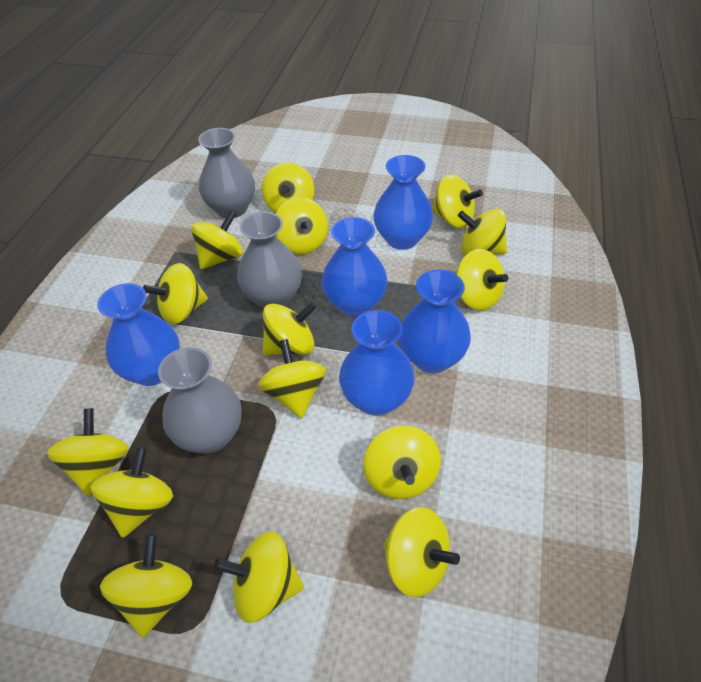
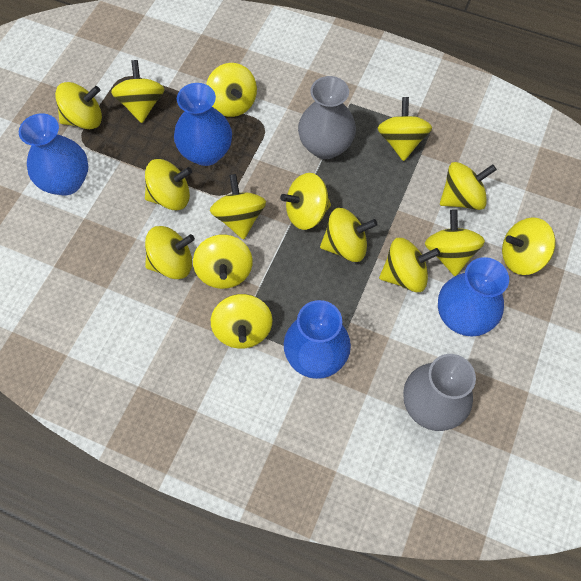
blue vase: [97,283,180,386] [322,217,388,317] [339,310,415,416] [373,155,433,250] [399,270,471,373] = 5 -> [19,113,88,196] [174,83,232,166] [284,300,351,379] [438,257,509,337] = 4
grey vase: [158,347,242,454] [198,128,255,218] [237,212,302,308] = 3 -> [298,76,356,159] [403,354,476,431] = 2

